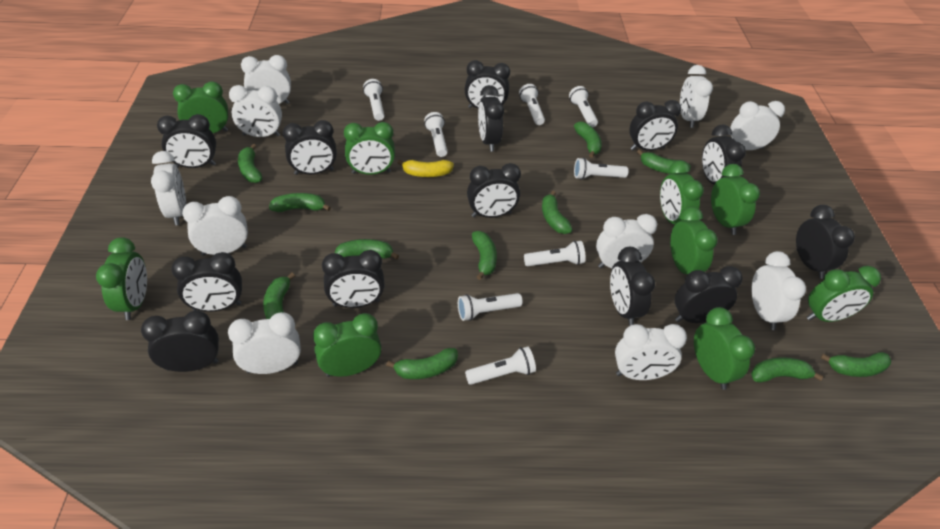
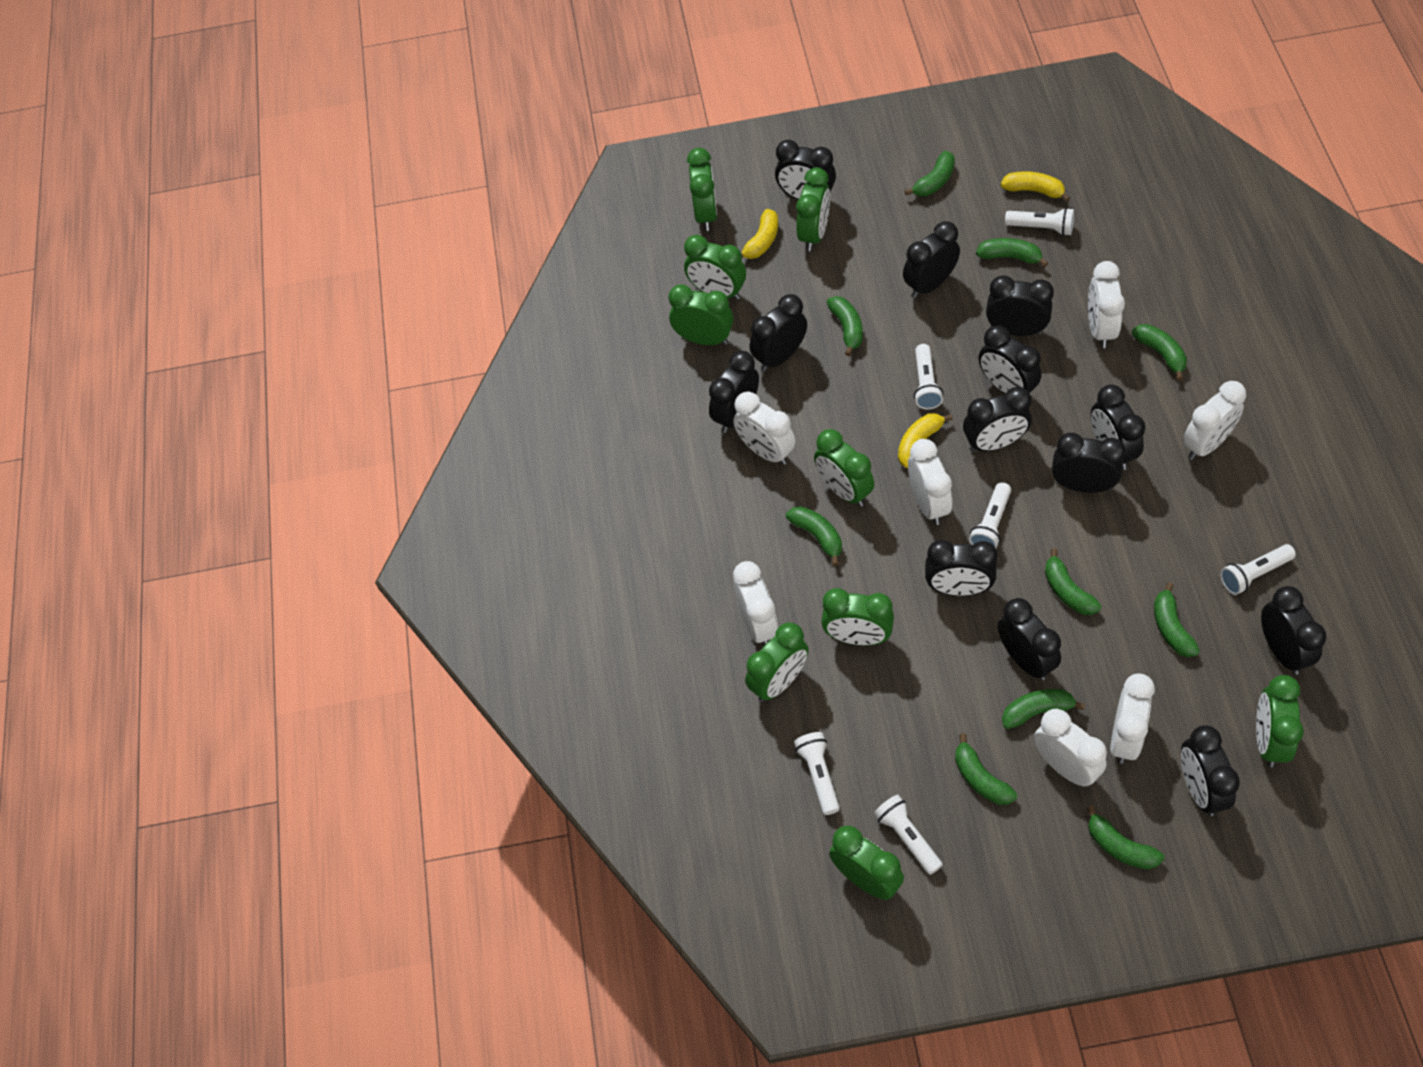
green banana: [238,144,262,183] [263,273,295,319] [269,193,331,212] [335,239,399,260] [386,348,458,379] [472,231,497,280] [542,191,573,234] [574,122,602,158] [637,150,691,174] [751,357,823,383] [820,352,892,377] = 11 -> [786,506,842,566] [827,296,863,356] [904,151,955,196] [955,734,1017,805] [976,238,1048,267] [1002,689,1085,729] [1045,548,1101,615] [1087,805,1165,870] [1132,324,1187,381] [1154,582,1200,657] = 10
white clock: [151,151,186,225] [182,196,248,256] [228,312,301,374] [229,85,282,137] [241,55,291,104] [596,214,657,268] [615,324,687,380] [680,65,713,128] [730,101,785,150] [752,251,806,330] = 10 -> [733,392,795,465] [733,561,778,646] [908,439,952,525] [1034,709,1107,786] [1088,261,1125,348] [1110,674,1155,764] [1183,381,1246,460] = 7
white flashlight: [363,79,384,121] [424,112,448,157] [458,293,523,321] [465,347,536,385] [519,84,545,125] [524,241,585,266] [569,86,598,127] [574,158,628,180] = 8 -> [794,732,840,815] [874,795,943,875] [914,344,944,409] [969,482,1011,548] [1005,207,1074,236] [1220,544,1296,595] = 6
yellow banana: [397,159,454,177] = 1 -> [741,209,778,259] [898,413,953,468] [1001,171,1070,202] = 3

